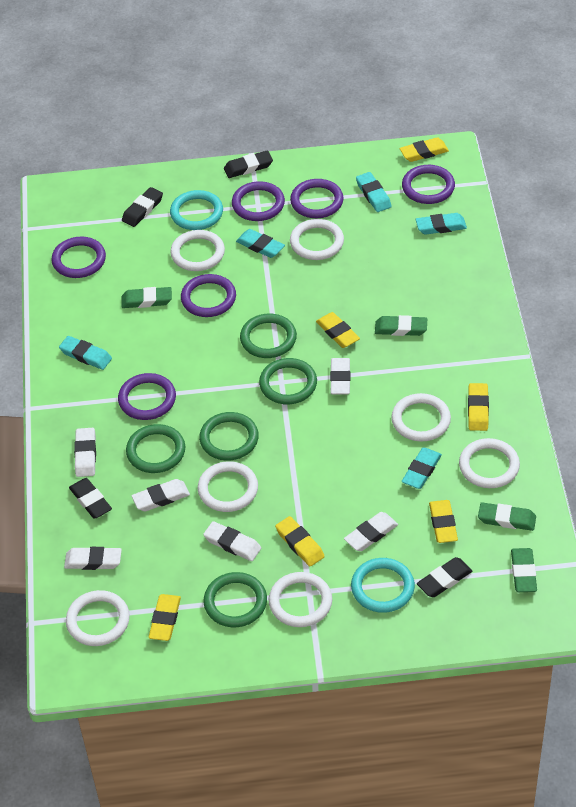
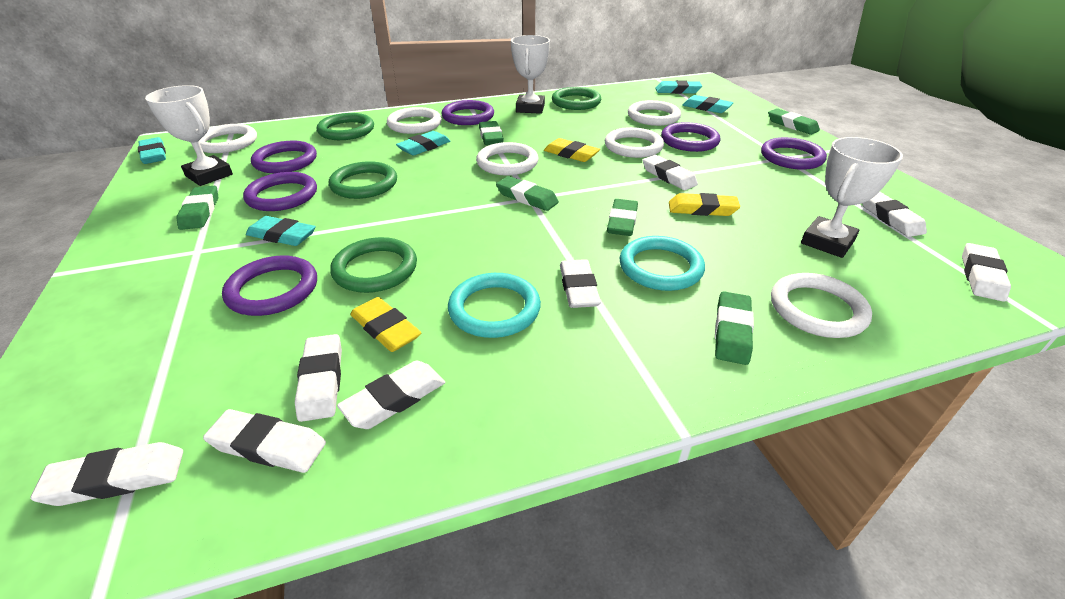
black eraser: [69,478,112,519] [122,187,163,227] [224,151,273,178] [417,557,472,597] = 4 -> none = 0
green eraser: [122,287,172,308] [375,315,427,336] [478,502,536,531] [511,548,537,592] = 4 -> [176,186,218,230] [479,121,504,145] [496,176,559,211] [607,199,638,236] [715,291,754,365] [768,108,820,135] = 6
green ring: [126,424,185,473] [199,412,259,461] [203,572,267,627] [240,314,297,358] [259,358,317,404] = 5 -> [317,113,374,140] [329,161,397,199] [330,237,417,293] [552,87,601,110] = 4
white eraser: [64,547,122,570] [74,428,96,477] [132,479,190,511] [203,521,261,561] [330,358,351,395] [344,512,398,551] = 6 -> [31,442,183,506] [203,409,326,473] [295,334,342,422] [337,361,445,429] [560,259,601,308] [642,155,698,190] [863,192,927,237] [962,243,1011,302] = 8
white ring: [66,590,130,646] [170,230,225,271] [198,461,258,512] [269,572,332,627] [290,219,344,260] [391,393,451,442] [459,438,520,488] = 7 -> [199,124,257,153] [387,107,442,134] [476,142,539,175] [605,127,664,158] [628,100,681,126] [771,273,872,338] = 6
white trophy: none = 0 -> [145,85,233,186] [511,35,550,114] [801,137,903,258] = 3
yellow eraser: [149,594,181,641] [275,516,325,566] [316,312,360,348] [400,137,449,162] [429,500,458,543] [468,383,489,431] = 6 -> [350,297,421,352] [544,138,600,162] [669,193,740,216] = 3

